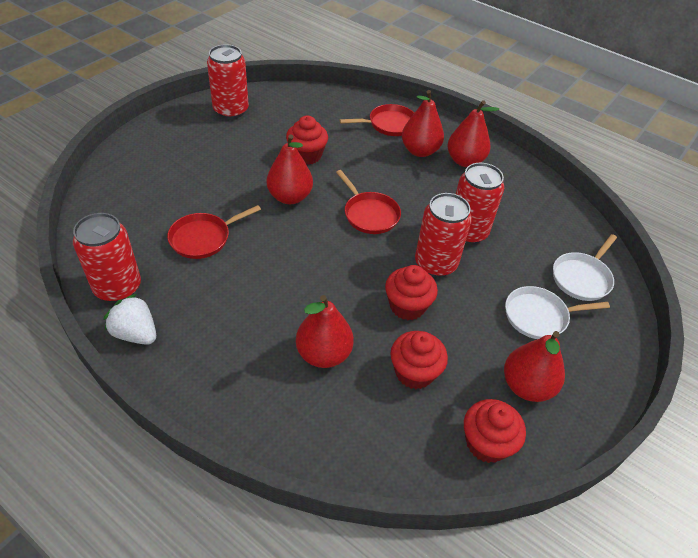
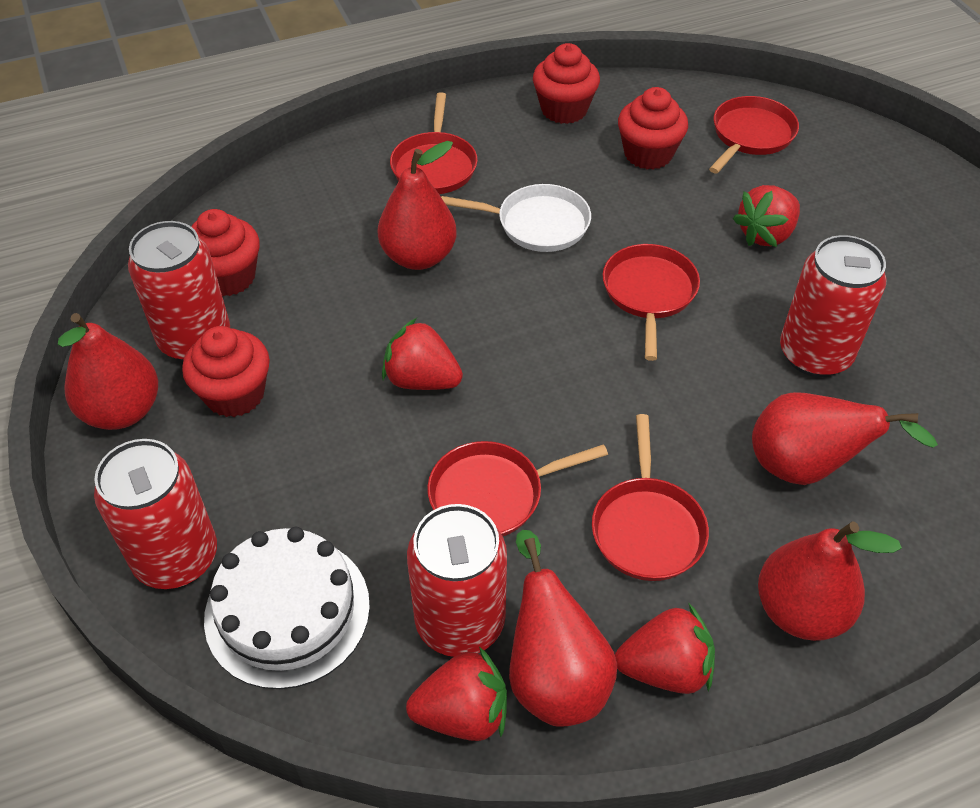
red pan: [167,205,261,259] [336,170,401,234] [340,104,414,136] = 3 -> [390,92,478,194] [427,441,608,536] [592,414,709,581] [603,244,700,361] [709,96,799,174] = 5
red strawberry: none = 0 -> [382,318,463,390] [406,647,507,741] [615,604,715,694] [733,185,800,247] = 4
white cake: none = 0 -> [204,527,370,689] = 1
white pan: [505,286,610,339] [553,234,617,301] = 2 -> [441,184,591,252] = 1
white strawberry: [104,294,156,345] = 1 -> none = 0

